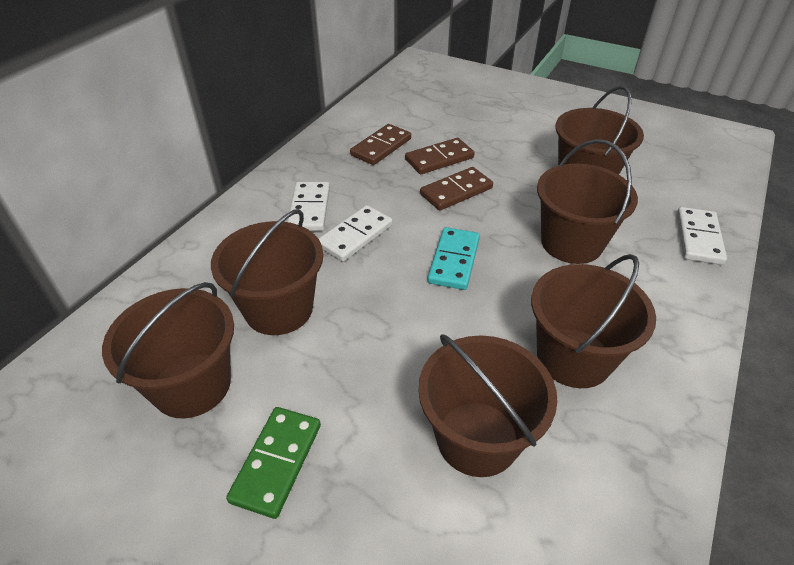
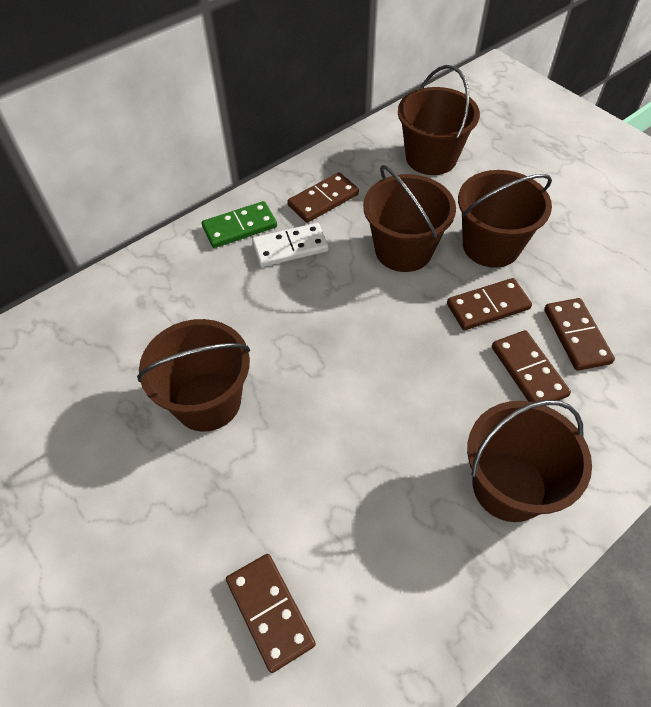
brown bucket: [102,282,234,418] [211,209,323,335] [418,334,558,477] [531,254,656,388] [537,139,638,264] [555,85,644,175] = 6 -> [137,319,250,432] [363,165,456,272] [398,65,480,175] [458,170,552,268] [467,400,592,522] = 5
brown domino: [350,124,411,165] [405,138,474,174] [420,167,493,211] = 3 -> [226,554,316,673] [287,172,359,223] [447,278,532,330] [492,330,571,406] [544,298,615,371] = 5
turquoise domino: [428,227,480,290] = 1 -> none = 0
white domino: [287,182,330,231] [318,205,393,262] [677,207,727,265] = 3 -> [252,223,329,267] = 1

